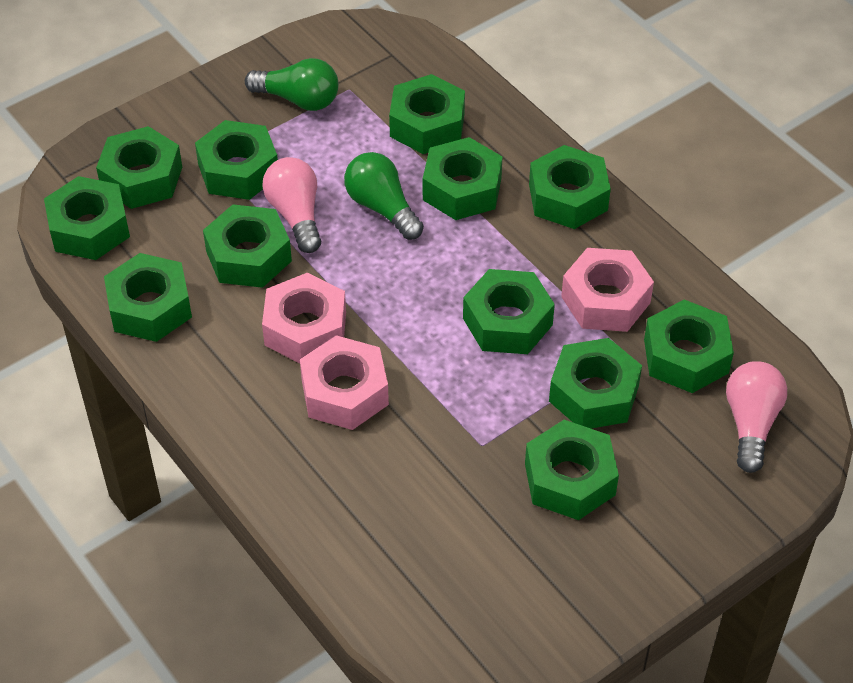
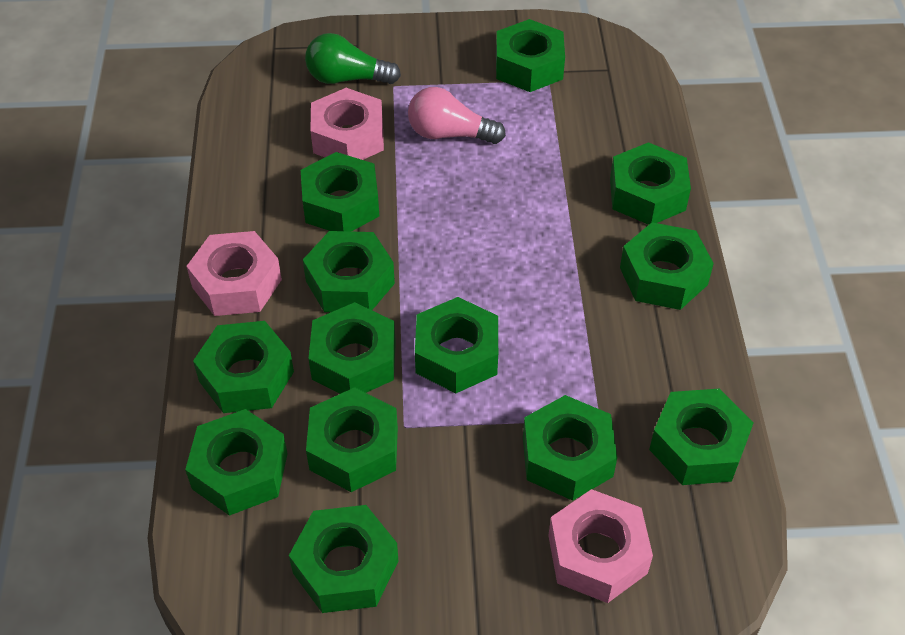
green light bulb: [245,58,338,111] [344,152,424,240] = 2 -> [305,33,401,84] = 1
green nut: [44,176,130,260] [96,126,182,209] [104,253,192,342] [195,120,278,200] [203,204,292,288] [389,74,465,154] [423,137,503,220] [463,269,555,354] [525,420,619,520] [529,145,611,229] [549,338,642,428] [644,300,734,393] = 12 -> [185,409,288,516] [193,321,294,413] [289,505,398,613] [301,152,379,232] [303,231,395,312] [306,387,398,492] [309,302,396,394] [415,297,498,393] [496,19,565,92] [523,395,617,501] [610,142,691,225] [620,222,714,310] [649,389,753,485] = 13
pink light bulb: [262,157,321,253] [726,361,787,473] = 2 -> [408,87,506,144] = 1

